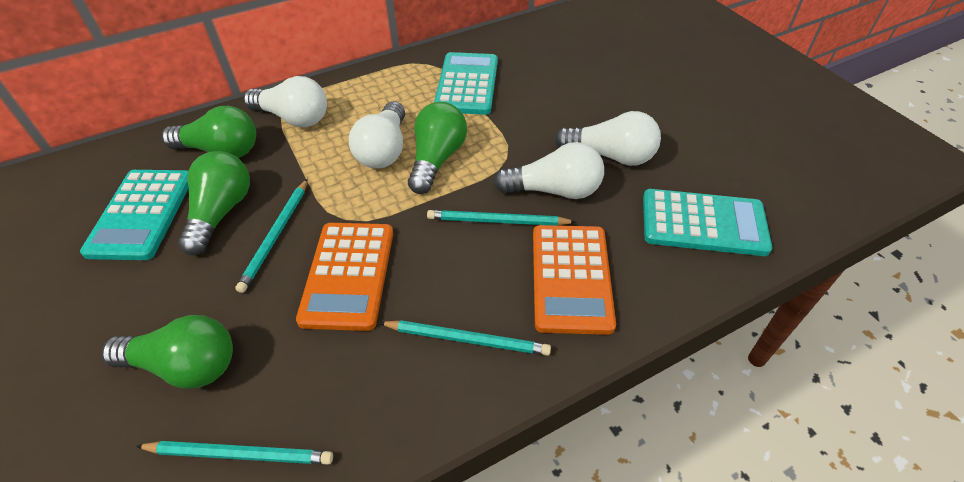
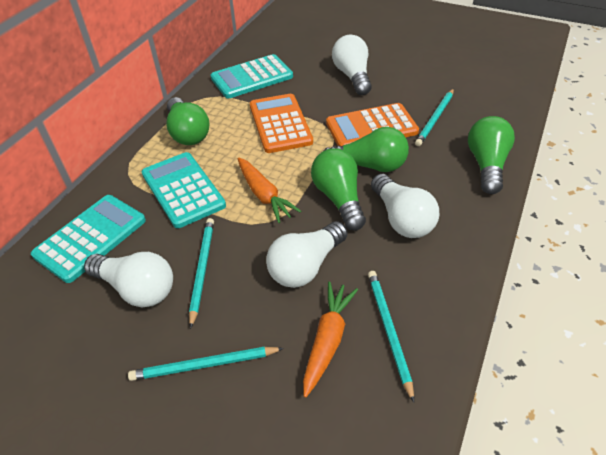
orange carrot: none = 0 -> [238,158,301,223] [303,281,358,398] = 2

